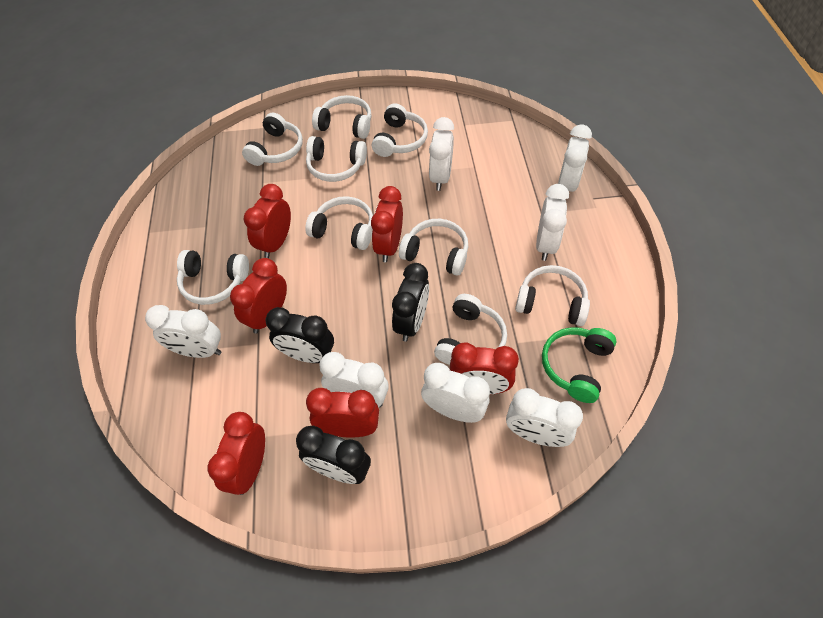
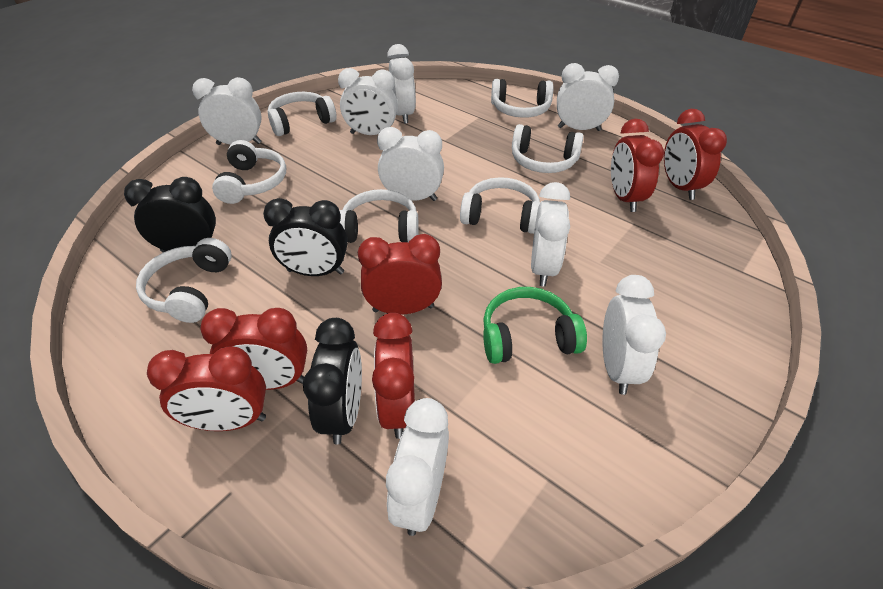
white clock: [145,305,221,358] [319,352,389,407] [421,363,490,423] [429,117,454,191] [506,388,583,447] [536,184,569,261] [558,125,592,192] = 7 -> [192,77,262,145] [338,68,398,135] [377,127,444,201] [386,398,449,536] [387,44,416,124] [531,182,570,287] [557,63,619,131] [602,275,666,395] = 8
white headphones: [177,250,249,305] [242,112,303,166] [305,196,373,250] [306,136,367,182] [312,95,371,139] [372,103,428,157] [399,219,469,275] [434,294,507,365] [515,265,590,326] = 9 -> [136,238,232,323] [212,140,286,204] [268,92,336,136] [339,189,418,243] [460,177,540,234] [491,79,553,118] [512,124,584,173] = 7

